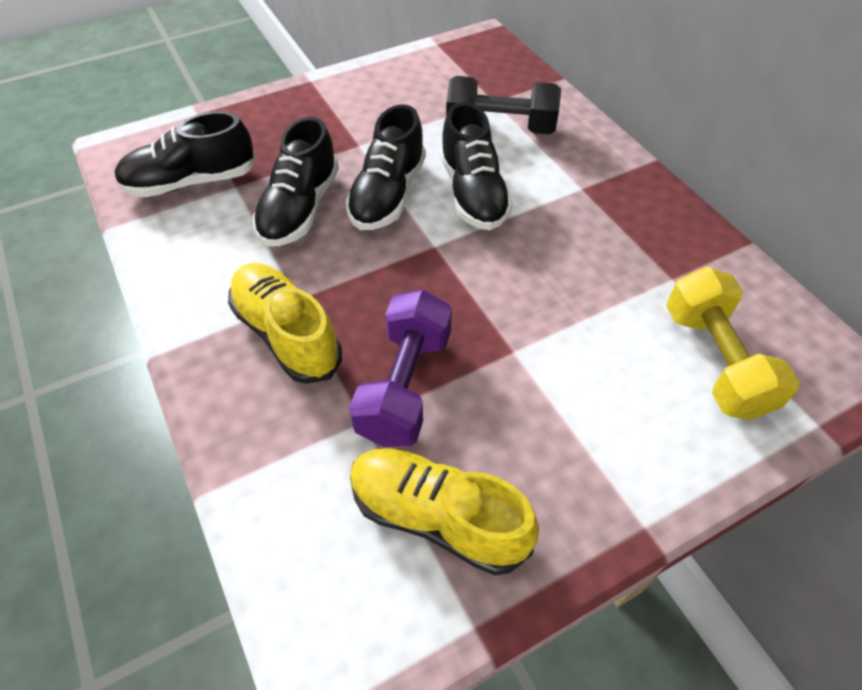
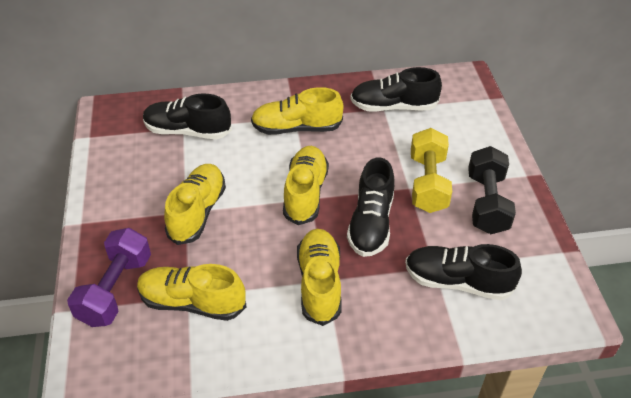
yellow shoe: [228,263,342,384] [350,448,539,575] = 2 -> [137,264,246,321] [164,164,226,245] [251,87,343,135] [283,146,329,225] [297,229,342,326] = 5

